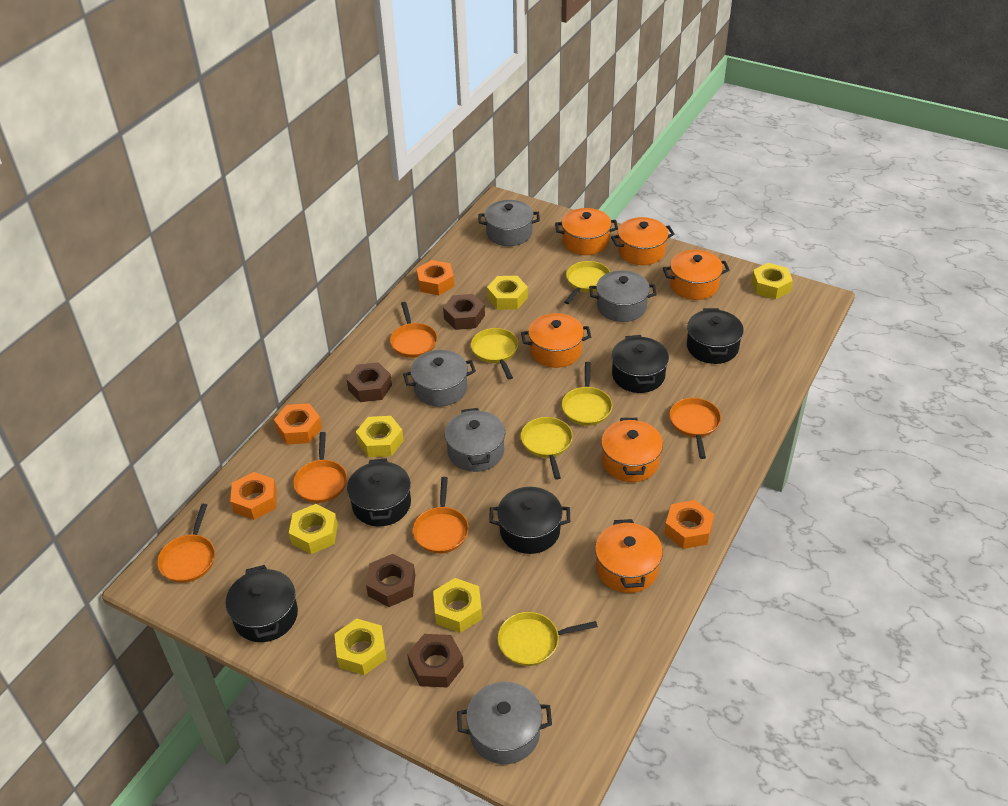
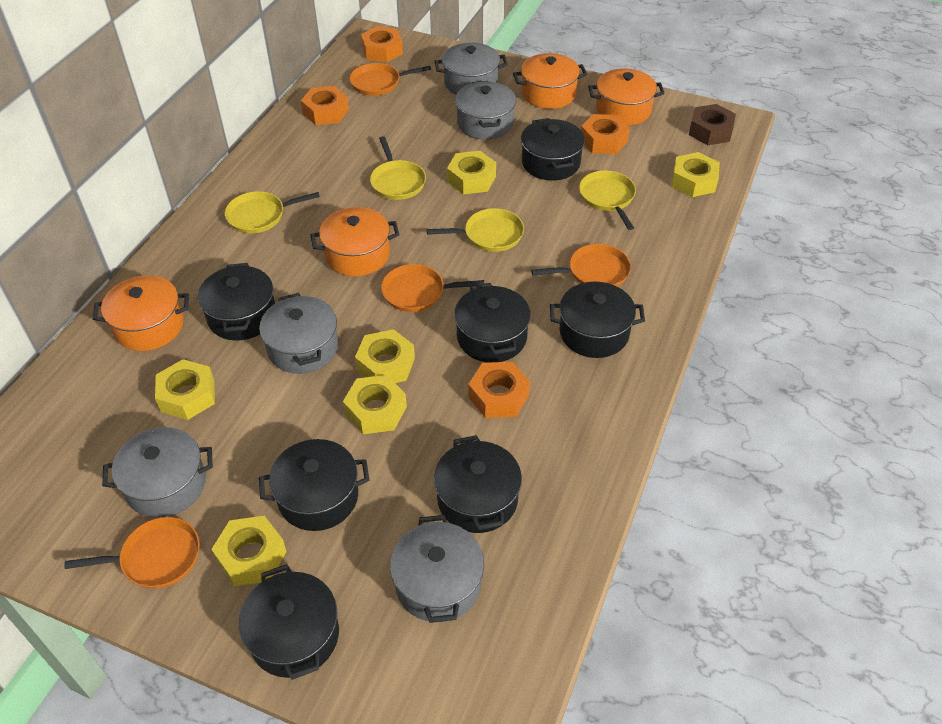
black pot: [226,565,298,642] [347,458,411,526] [489,487,570,554] [611,335,669,393] [687,308,744,364] = 5 -> [198,263,275,340] [239,564,339,680] [259,439,369,531] [434,435,522,533] [454,283,531,363] [521,118,585,181] [550,282,645,358] = 7
brown nut: [346,362,392,402] [366,554,415,607] [407,634,464,687] [443,294,485,330] = 4 -> [689,104,736,145] = 1
orange pan: [157,504,215,583] [293,432,347,503] [390,302,437,358] [413,477,469,554] [669,398,721,459] = 5 -> [64,517,200,589] [350,63,431,96] [381,264,484,312] [531,244,631,287] = 4
orange pot: [521,313,591,368] [555,208,618,255] [595,519,663,593] [601,418,663,482] [611,217,675,265] [663,250,730,300] = 6 -> [92,275,189,351] [311,207,399,276] [513,53,587,109] [588,68,665,125] = 4
yellow pan: [471,328,518,380] [498,612,598,666] [521,417,573,480] [562,362,613,426] [564,261,610,304] = 5 -> [225,191,320,233] [370,136,426,200] [427,208,524,252] [579,170,636,230] = 4

